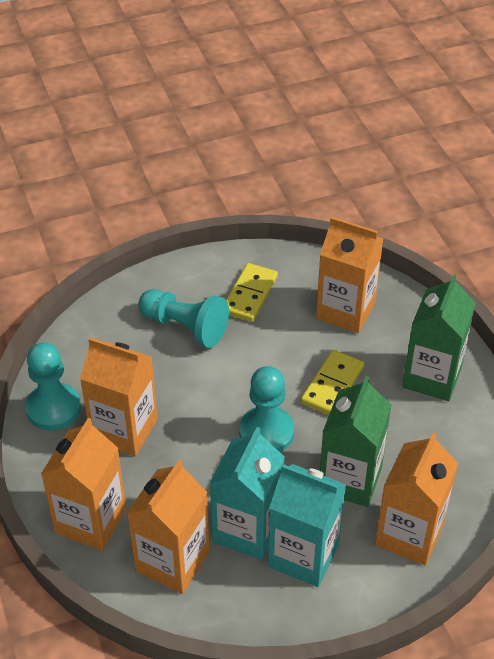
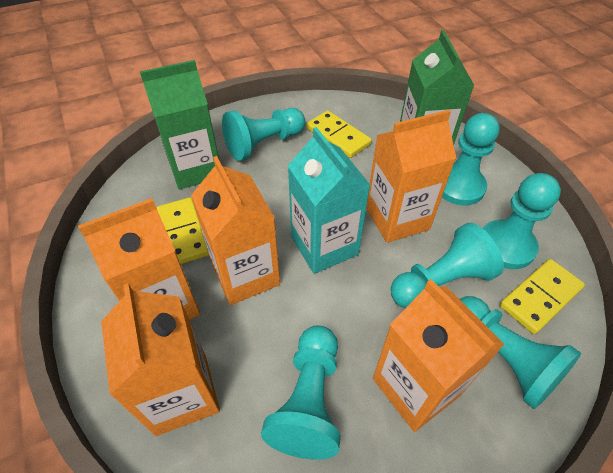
turquoise carton: [210,427,285,560] [268,464,346,587] = 2 -> [288,127,370,274] = 1
turquoise pawn: [25,342,81,430] [138,289,229,348] [239,366,294,452] = 3 -> [222,108,305,161] [261,325,341,460] [391,223,504,308] [442,113,500,206] [460,296,581,409] [483,173,561,269] = 6
yellow domino: [226,263,278,322] [301,350,364,415] = 2 -> [157,197,209,264] [307,111,372,158] [500,259,585,334] = 3

